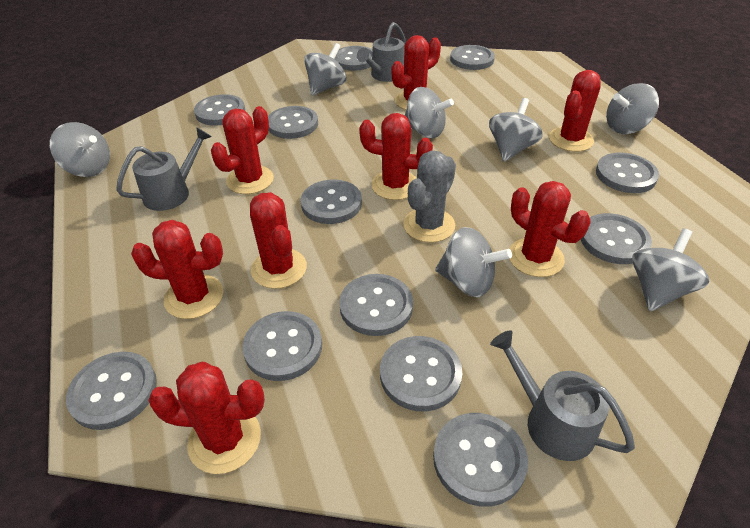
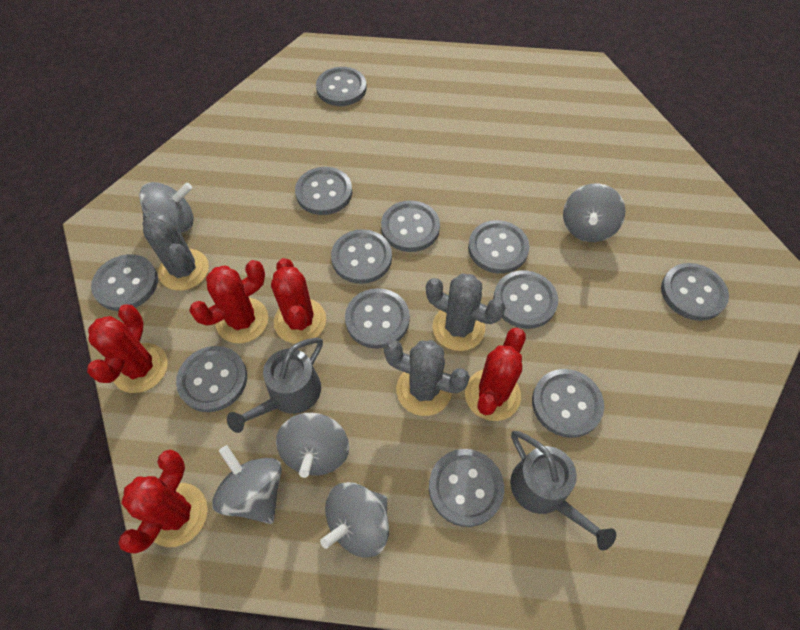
grey cactus: [403,151,456,243] = 1 -> [143,211,209,291] [384,340,470,416] [426,274,505,351] = 3
grey spinning top: [50,122,110,177] [304,43,346,96] [405,87,454,138] [435,227,512,297] [489,98,543,162] [606,83,659,134] [632,229,709,311] = 7 -> [139,182,194,232] [212,445,282,524] [276,413,349,478] [320,482,389,557] [563,183,626,242] = 5
grey watering can: [116,127,212,211] [357,22,406,82] [490,330,635,461] = 3 -> [227,338,323,433] [510,431,616,551] = 2
red cactus: [131,220,223,319] [148,362,265,474] [211,106,274,194] [250,192,307,289] [359,113,433,200] [391,35,441,110] [509,181,590,277] [549,70,601,152] = 8 -> [87,304,168,393] [118,449,207,554] [189,260,268,343] [271,258,326,344] [465,328,526,421] = 5

